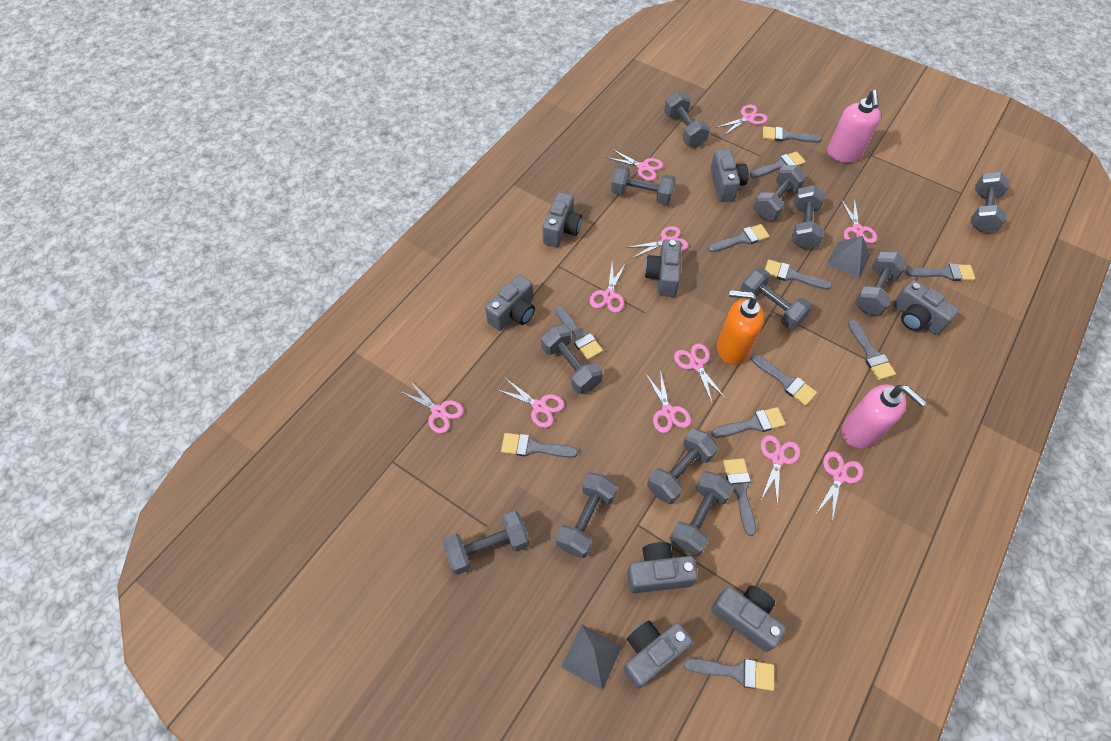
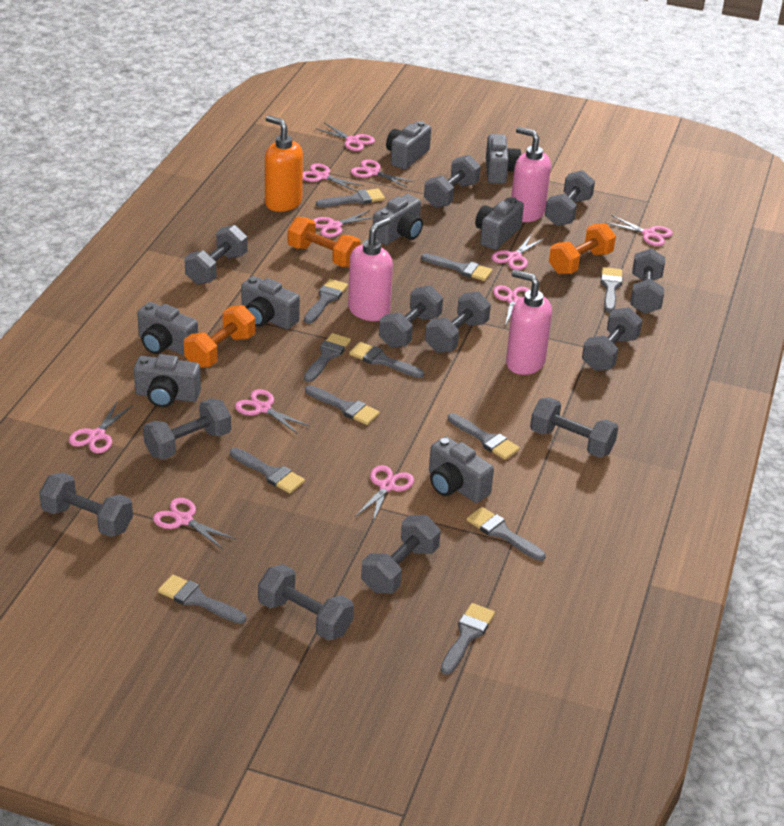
grey pyramid: [561,624,622,691] [826,236,871,278] = 2 -> none = 0
orange dumbbell: none = 0 -> [184,305,255,368] [288,217,361,267] [549,223,616,274] = 3
pink soap dispenser: [827,90,881,163] [842,385,927,449] = 2 -> [348,218,393,321] [506,270,552,375] [511,127,551,222] = 3

